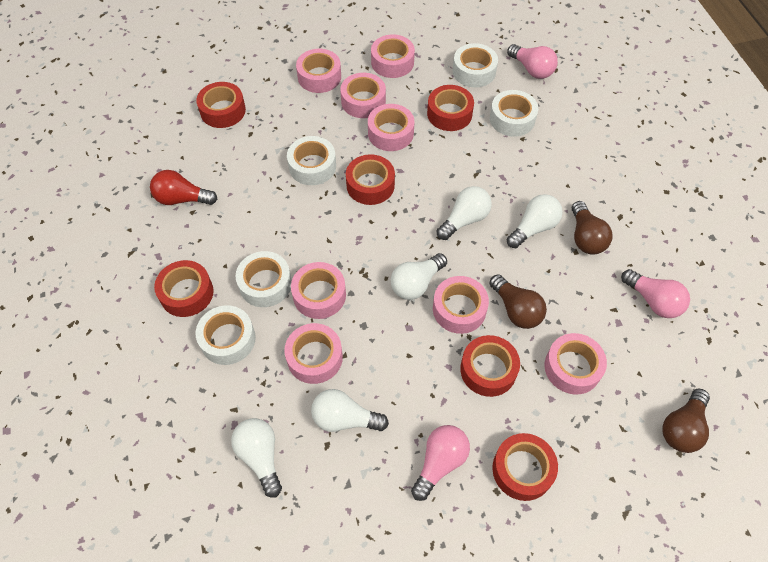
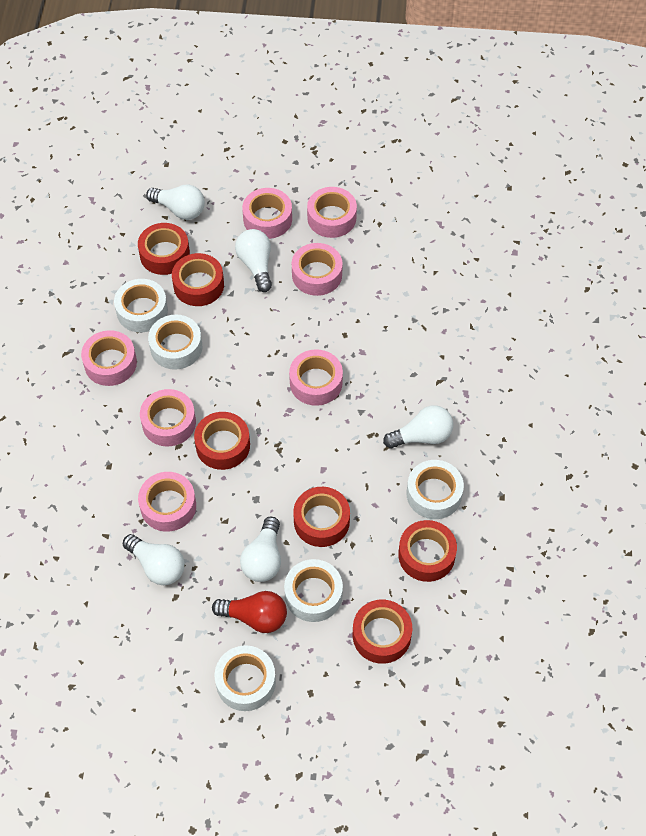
brown light bulb: [489,274,547,329] [572,201,613,255] [662,389,710,453] = 3 -> none = 0
pink light bulb: [411,425,470,501] [507,44,558,79] [621,269,690,318] = 3 -> none = 0
pink tape: [284,323,343,384] [291,262,346,319] [296,49,341,93] [340,73,386,118] [368,104,414,151] [371,34,415,78] [433,276,489,334] [544,333,607,394] = 8 -> [81,330,137,386] [138,472,196,532] [140,389,196,446] [242,188,292,239] [289,349,343,406] [292,243,343,296] [307,187,357,238] = 7

